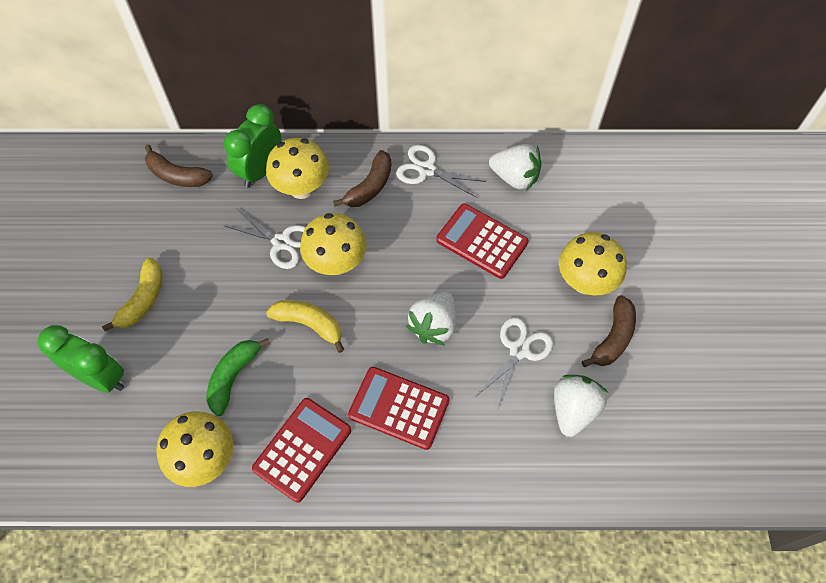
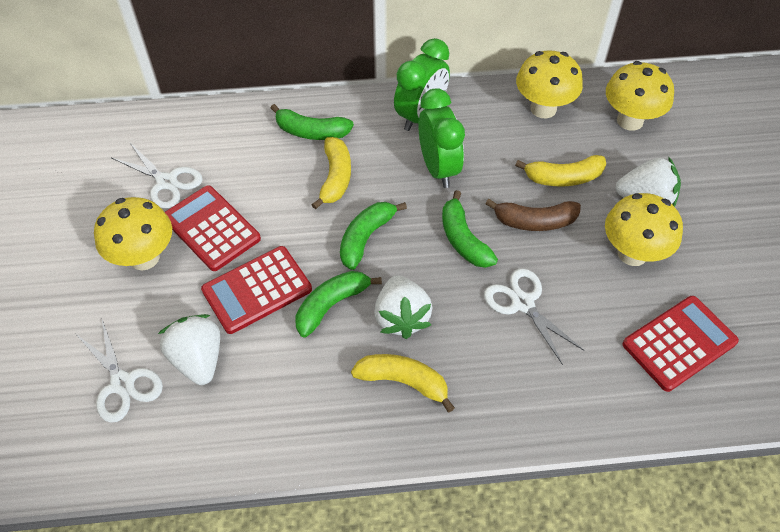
brown banana: [145,144,213,187] [333,150,391,207] [582,295,636,367] = 3 -> [485,199,581,231] = 1
green banana: [206,338,270,416] = 1 -> [271,104,354,140] [296,271,382,337] [340,202,407,270] [442,190,498,268] = 4
yellow banana: [102,258,162,331] [266,300,344,353] = 2 -> [312,137,351,210] [351,354,455,412] [515,155,606,187] = 3

